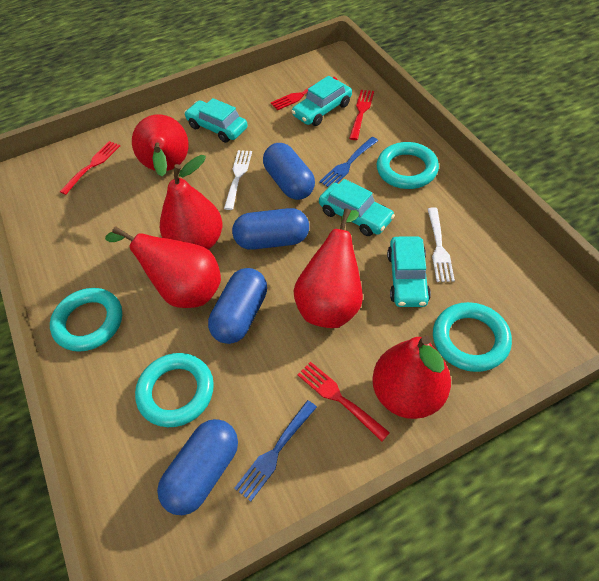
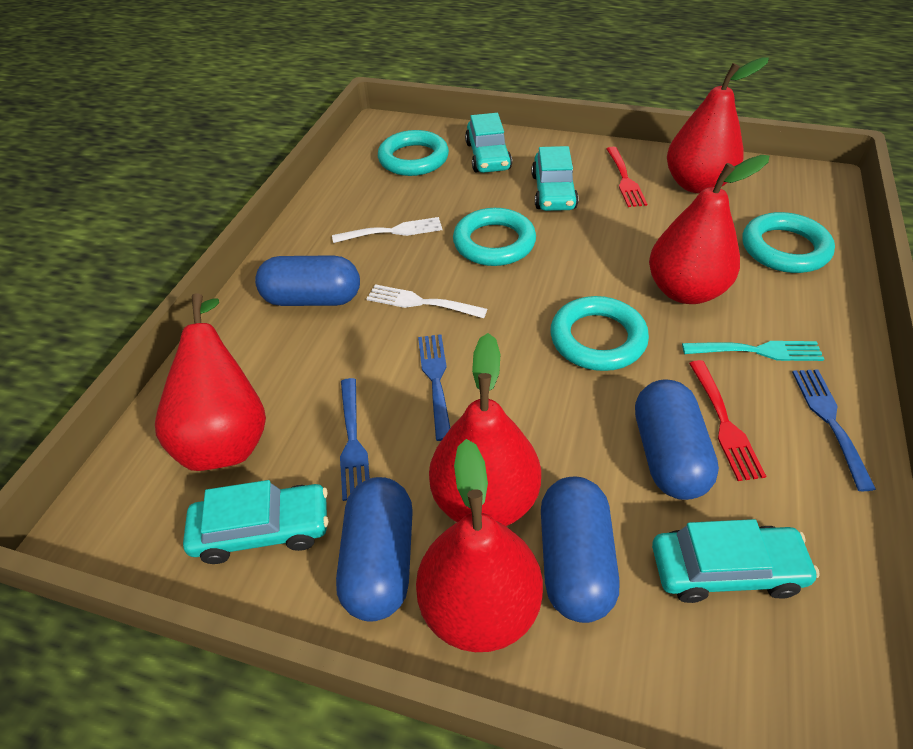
blue fork: [234,400,317,502] [319,137,378,187] = 2 -> [340,378,370,501] [418,334,450,441] [792,369,876,491] = 3
red fork: [60,141,120,195] [271,77,337,110] [297,362,390,441] [349,90,374,140] = 4 -> [607,147,647,207] [689,360,766,481] = 2
turquoise fork: none = 0 -> [682,341,824,361] = 1

